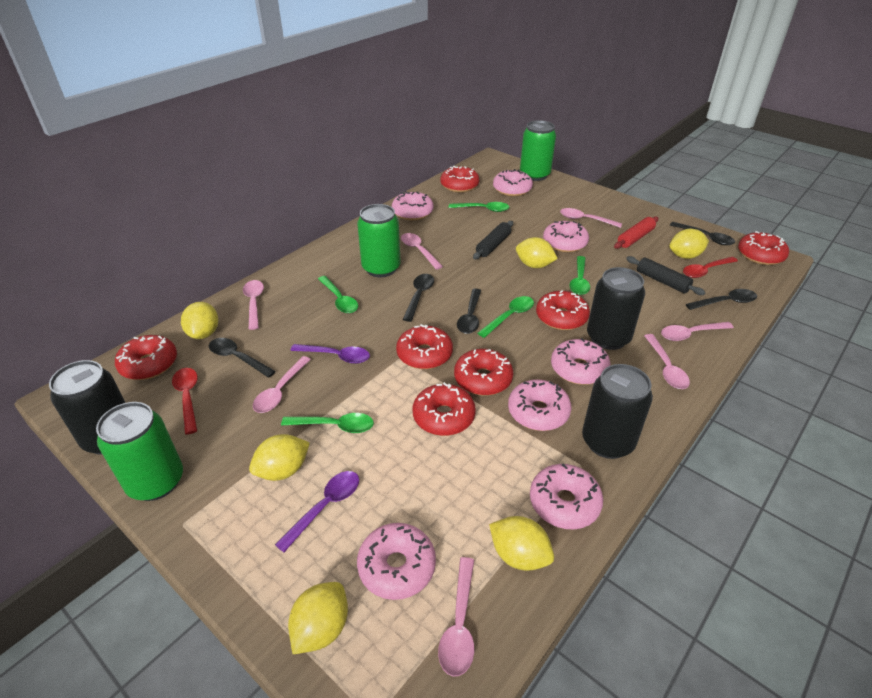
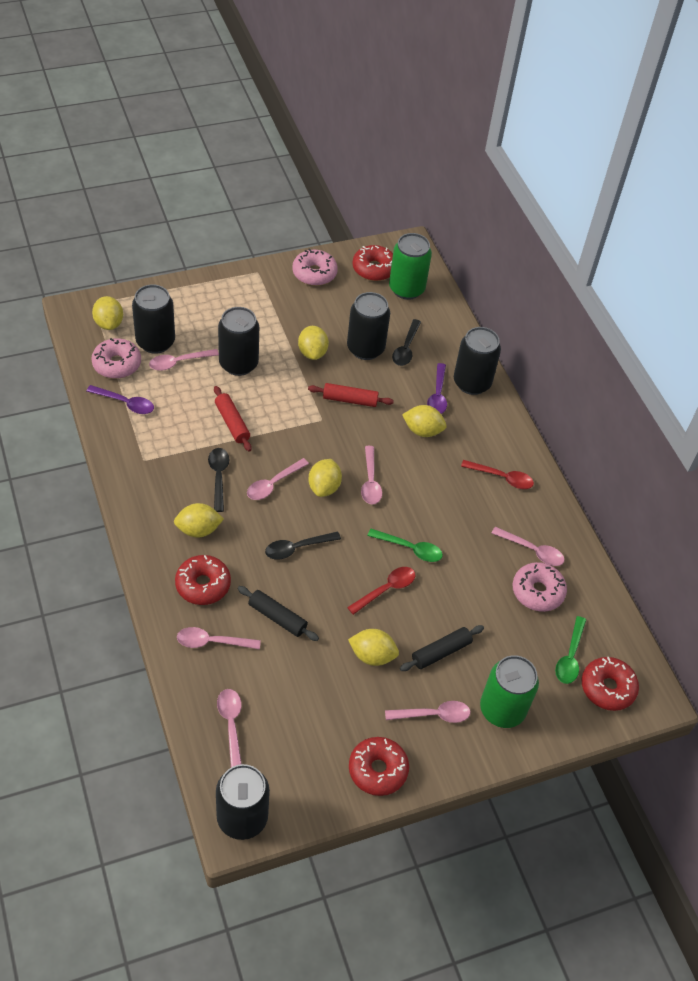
black can: [49,360,125,455] [582,364,653,459] [587,267,645,350] = 3 -> [132,284,175,354] [216,764,270,840] [218,307,259,376] [347,292,390,360] [454,327,501,395] = 5
black spoon: [209,338,276,378] [403,274,434,322] [457,288,481,334] [670,222,735,245] [686,289,757,310] = 5 -> [208,448,230,512] [265,532,341,560] [392,319,421,366] = 3
green can: [96,402,183,501] [357,204,401,277] [520,120,556,181] = 3 -> [389,233,432,300] [480,655,539,728] = 2
green spoon: [281,413,374,433] [318,276,358,313] [449,202,509,212] [478,296,534,338] [569,256,590,295] = 5 -> [367,529,443,562] [555,616,586,684] = 2
pink donut: [357,523,436,600] [392,191,434,220] [493,169,533,196] [508,380,572,431] [530,463,603,529] [543,221,589,252] [551,338,610,385] = 7 -> [91,338,141,379] [292,248,338,286] [512,562,567,612] = 3
red donut: [115,335,177,380] [396,324,453,369] [413,382,476,436] [440,166,480,192] [454,349,513,396] [536,290,590,330] [738,231,789,265] = 7 -> [175,555,231,605] [349,737,409,796] [352,245,393,281] [582,657,639,711] = 4
red rolling pin: [614,216,659,249] = 1 -> [214,386,252,451] [308,383,394,407] = 2

